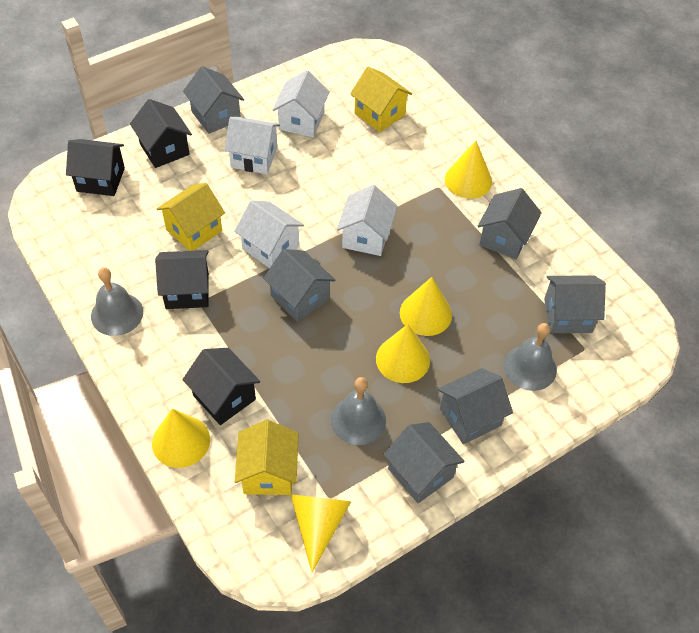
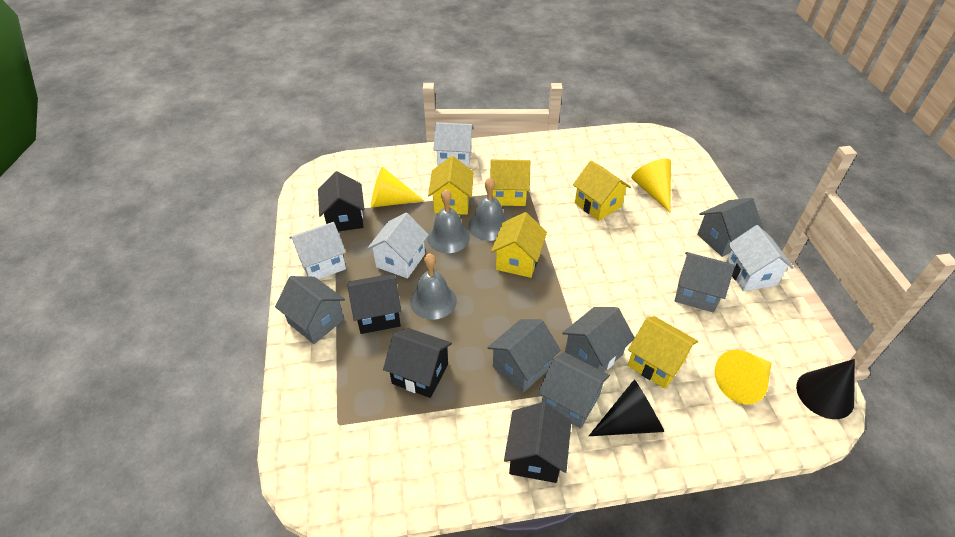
black cone: none = 0 -> [589,379,664,436] [796,359,855,419] = 2
yellow cone: [152,409,210,468] [290,494,351,572] [376,324,430,383] [400,277,452,336] [445,141,492,199] = 5 -> [371,167,424,208] [631,158,671,212] [715,350,772,405] = 3
yellow house: [157,183,225,251] [235,420,298,495] [350,67,412,132] = 3 -> [428,156,474,215] [490,159,530,206] [491,212,547,278] [573,160,631,221] [628,316,698,389] = 5

